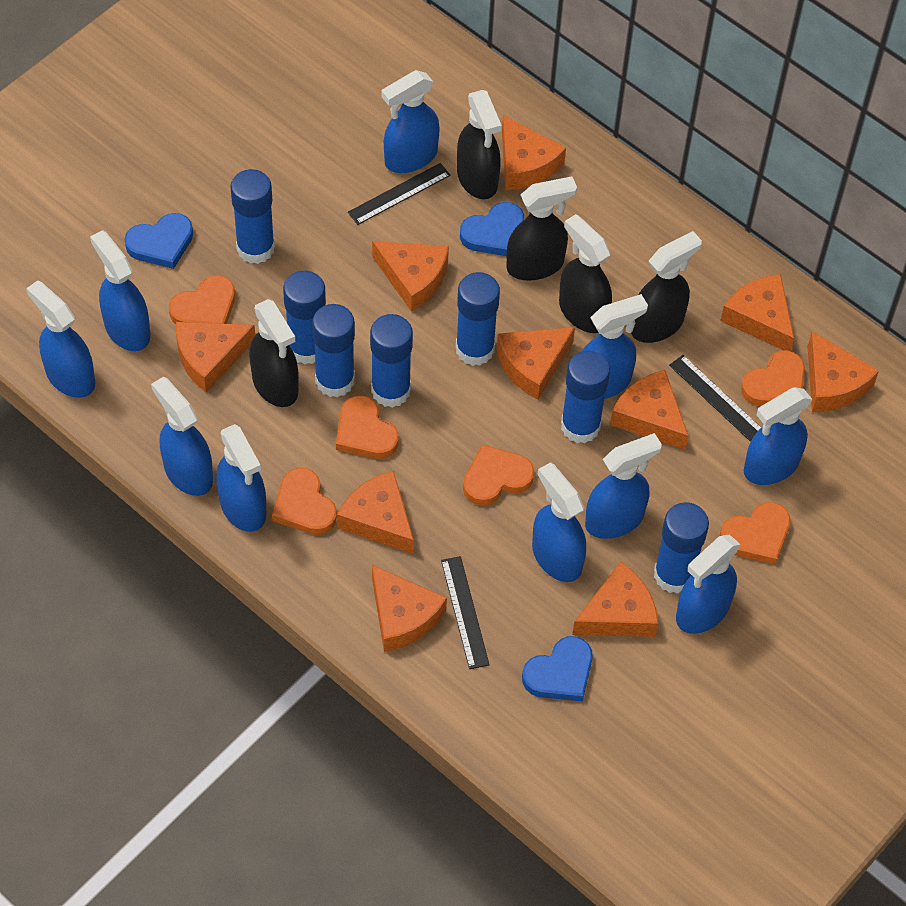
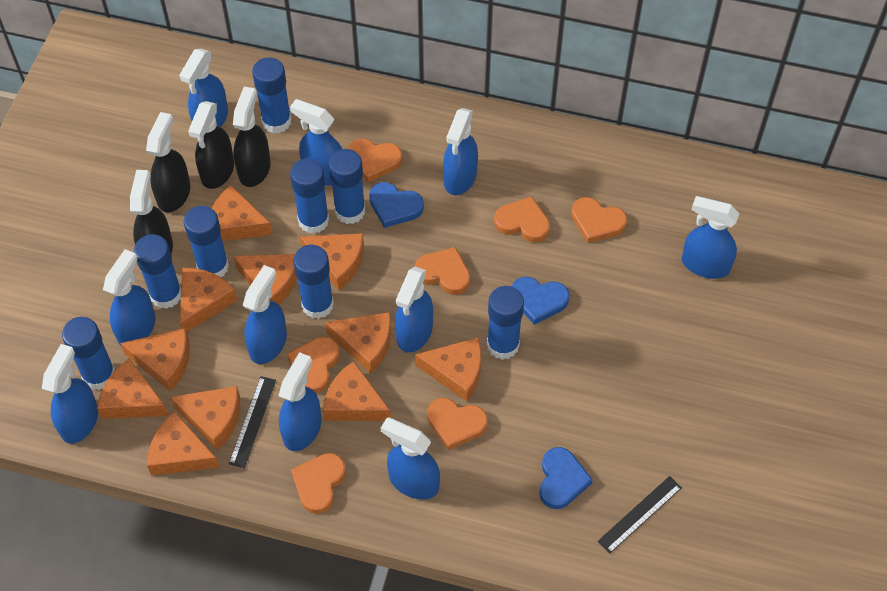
black ruler: [348,163,451,225] [441,556,490,669] [669,355,761,442] = 3 -> [229,376,276,468] [598,476,682,553] = 2
black spray bottle: [249,299,299,407] [457,90,502,199] [506,176,577,281] [559,214,612,333] [631,231,702,343] = 5 -> [130,170,173,254] [146,112,190,212] [188,101,234,189] [233,87,271,187] = 4
blue glue stick: [230,169,275,264] [283,271,326,364] [312,304,355,398] [370,314,413,408] [456,272,500,366] [561,351,610,443] [654,502,709,594] = 7 -> [62,317,115,390] [134,234,181,309] [184,206,229,277] [252,57,291,133] [290,158,329,234] [293,245,334,319] [328,149,365,224] [487,286,524,360] = 8
orange cheese: [176,322,255,392] [337,471,414,554] [372,241,449,311] [372,565,447,652] [496,327,575,400] [502,115,566,190] [572,562,658,637] [610,370,688,450] [720,274,794,351] [808,331,879,412] = 10 -> [97,358,169,419] [120,328,190,392] [147,412,220,476] [170,386,240,450] [180,268,237,332] [212,185,273,241] [233,254,297,305] [300,233,364,291] [323,361,391,421] [325,312,391,374] [415,338,481,401] = 11
orange heart: [169,275,235,324] [272,468,337,535] [336,396,399,459] [463,444,534,506] [720,502,791,565] [741,350,805,406] = 6 -> [287,337,340,393] [291,453,346,514] [348,139,402,182] [414,247,470,295] [427,398,488,450] [494,196,550,242] [571,197,627,243] = 7

